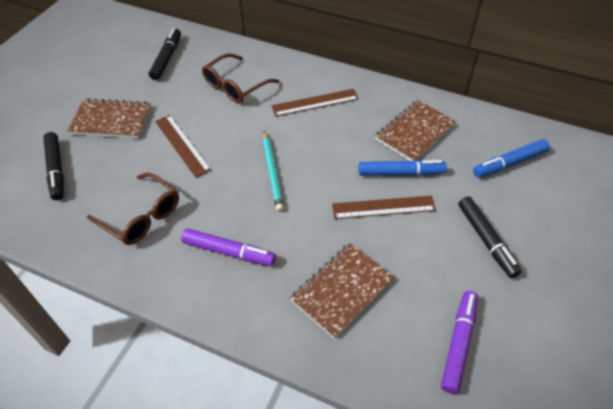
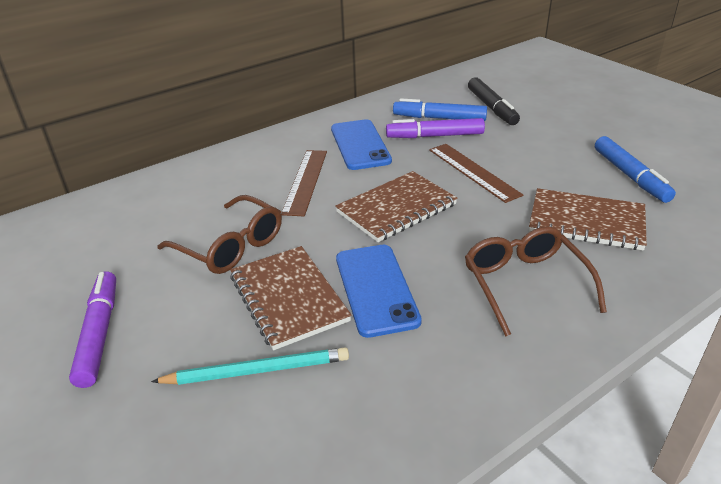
black marker: [43,132,64,200] [149,28,181,80] [458,196,522,278] = 3 -> [468,77,520,125] = 1
blue phone: none = 0 -> [331,119,392,170] [336,245,422,338] = 2
brown ruler: [155,115,211,178] [271,89,359,117] [332,196,436,219] = 3 -> [281,150,327,216] [429,144,523,203] = 2

